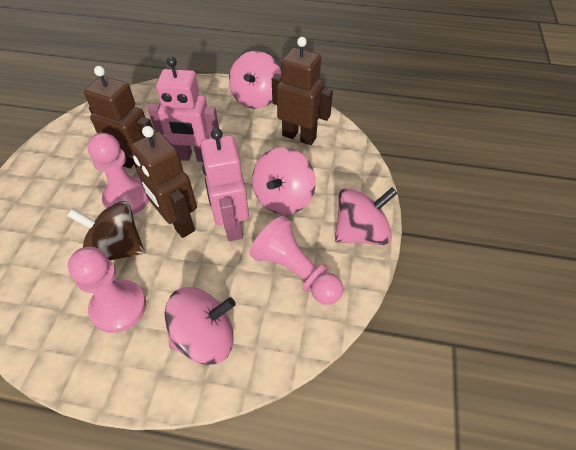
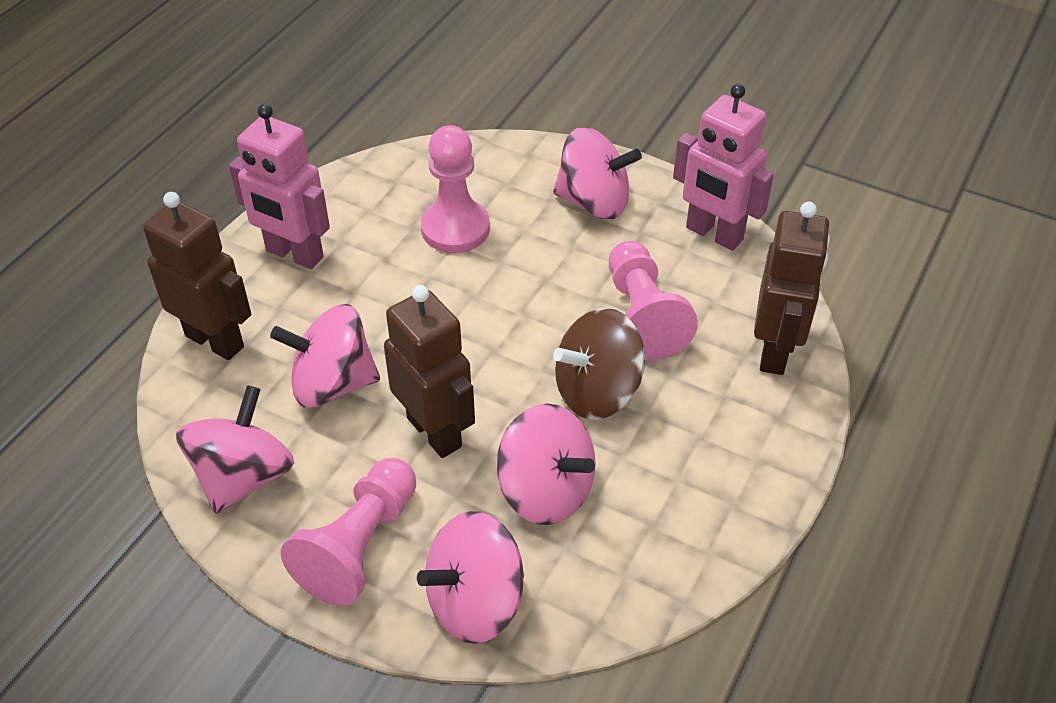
pink spinning top: [165,287,236,365] [229,51,281,109] [252,147,316,215] [335,187,398,245] = 4 -> [176,385,294,514] [270,304,380,408] [417,511,524,644] [497,403,595,525] [553,127,642,219] = 5

